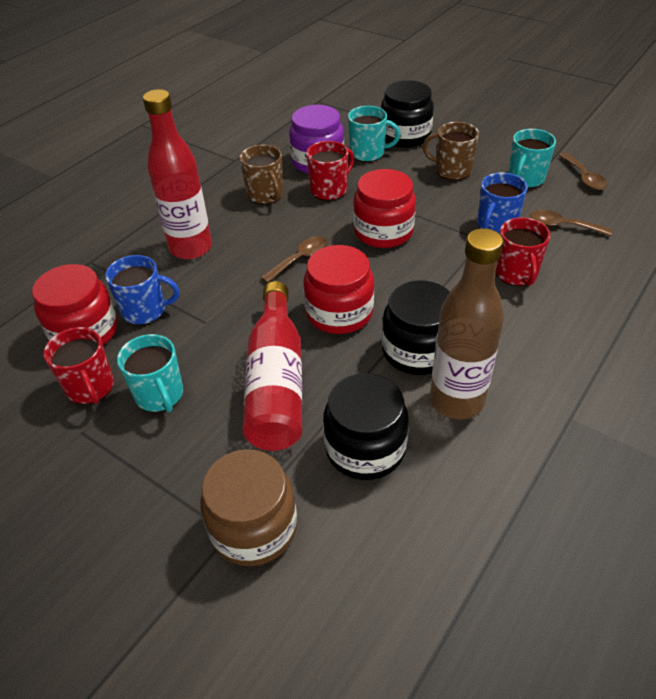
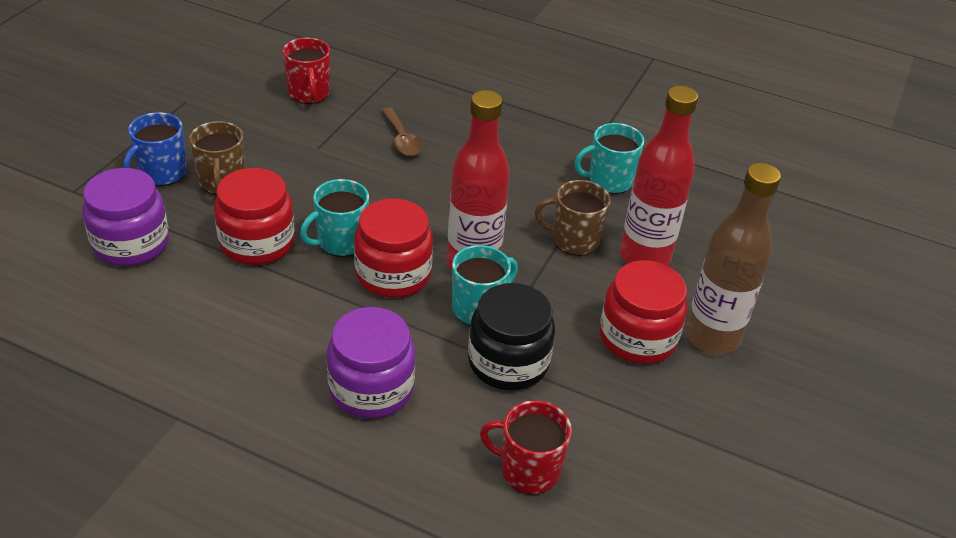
black jar: [323,373,409,480] [381,80,434,148] [382,280,450,375] = 3 -> [468,283,555,391] = 1
blue mug: [105,255,180,325] [477,173,528,234] = 2 -> [124,112,187,186] = 1
brown jar: [200,449,297,566] = 1 -> none = 0
brown spoon: [261,236,328,283] [530,210,612,236] [559,152,608,190] = 3 -> [381,107,422,156] = 1
purple jar: [289,105,344,174] = 1 -> [82,168,169,266] [327,307,415,418] = 2
red mug: [43,327,114,404] [306,141,354,201] [495,217,550,286] = 3 -> [283,38,330,104] [480,400,572,494] = 2

